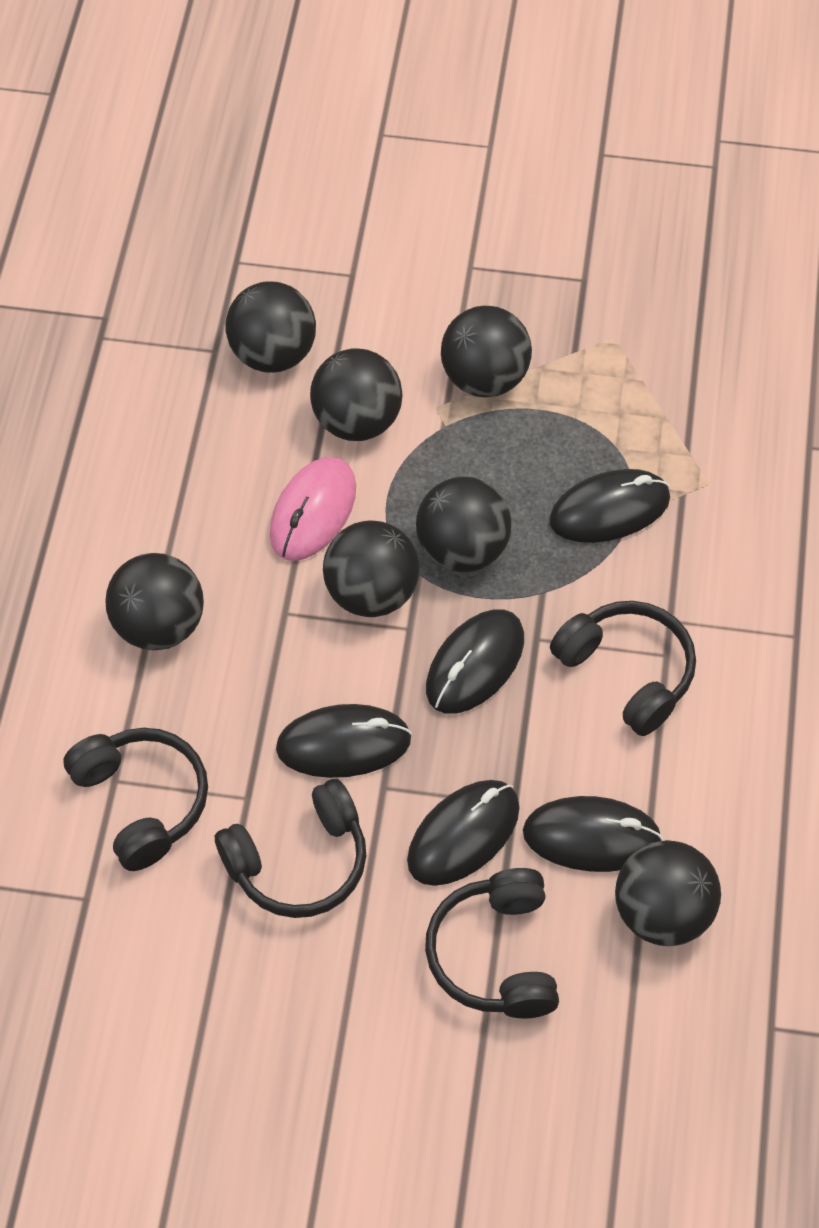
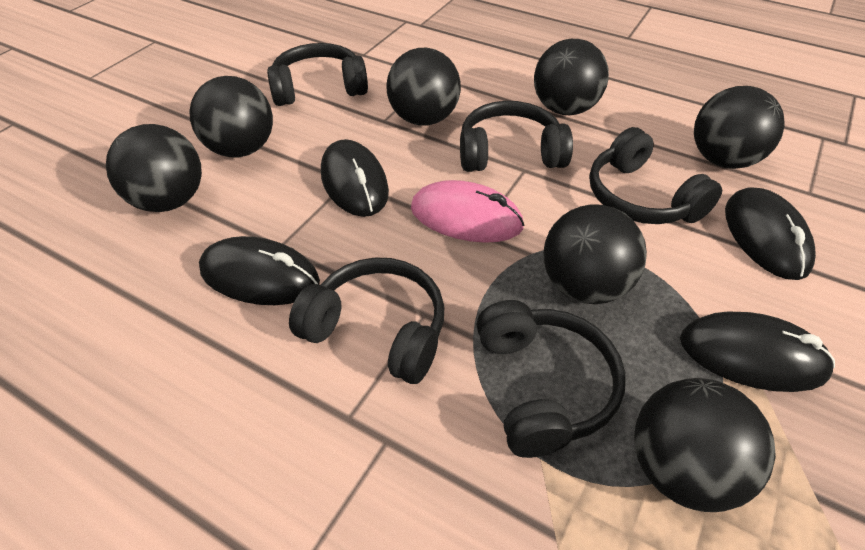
black headphones: [63,728,208,871] [215,779,366,918] [425,868,559,1019] [550,601,696,736] = 4 -> [267,43,368,106] [289,257,444,384] [460,101,573,172] [476,300,626,458] [589,127,722,224] = 5
black mouse: [276,704,412,778] [407,780,520,886] [426,609,524,714] [523,796,663,872] [549,469,670,543] = 5 -> [199,236,320,305] [321,139,389,217] [680,312,835,392] [725,187,816,280] = 4

